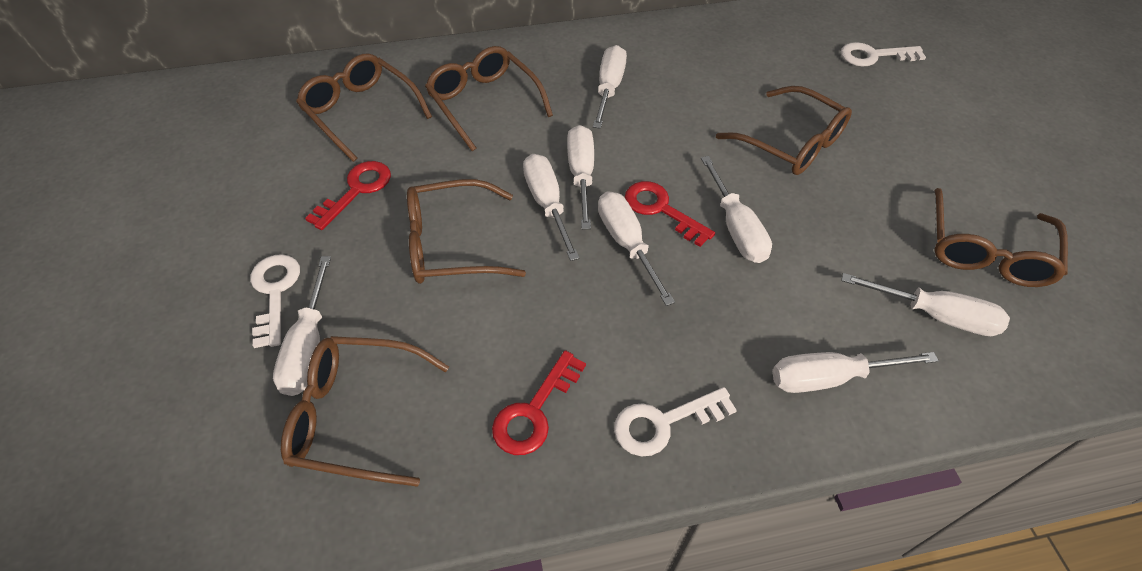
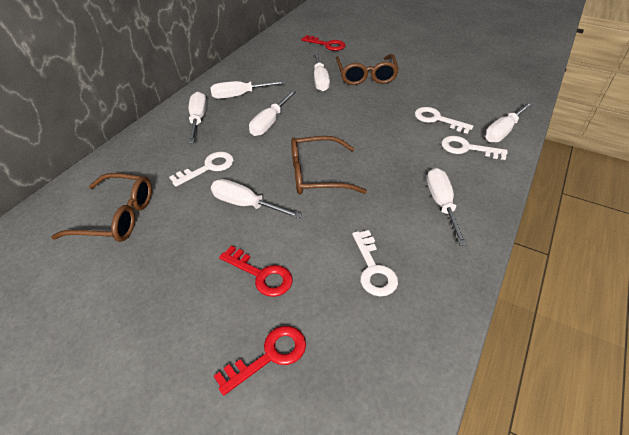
brown glasses: [281,336,449,487] [296,54,432,162] [407,179,526,284] [425,46,553,151] [716,86,852,175] [934,188,1068,287] = 6 -> [51,173,152,242] [291,136,367,194] [336,54,399,85] = 3
white key: [250,254,300,348] [614,387,737,456] [841,42,926,67] = 3 -> [169,152,234,187] [352,230,398,296] [415,107,473,134] [441,136,508,160] = 4
white screwdriver: [273,256,331,396] [523,154,580,261] [567,125,594,229] [593,45,627,129] [598,191,675,306] [701,156,772,263] [772,352,939,393] [841,273,1010,336] = 8 -> [188,92,207,143] [210,80,286,99] [211,179,302,219] [249,90,296,136] [314,52,330,92] [427,168,467,246] [485,102,532,143] = 7

